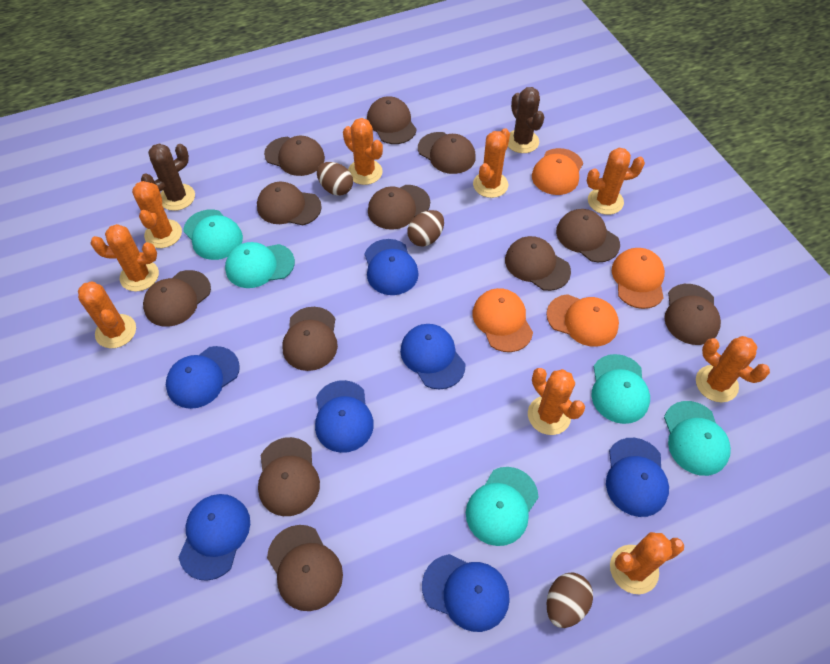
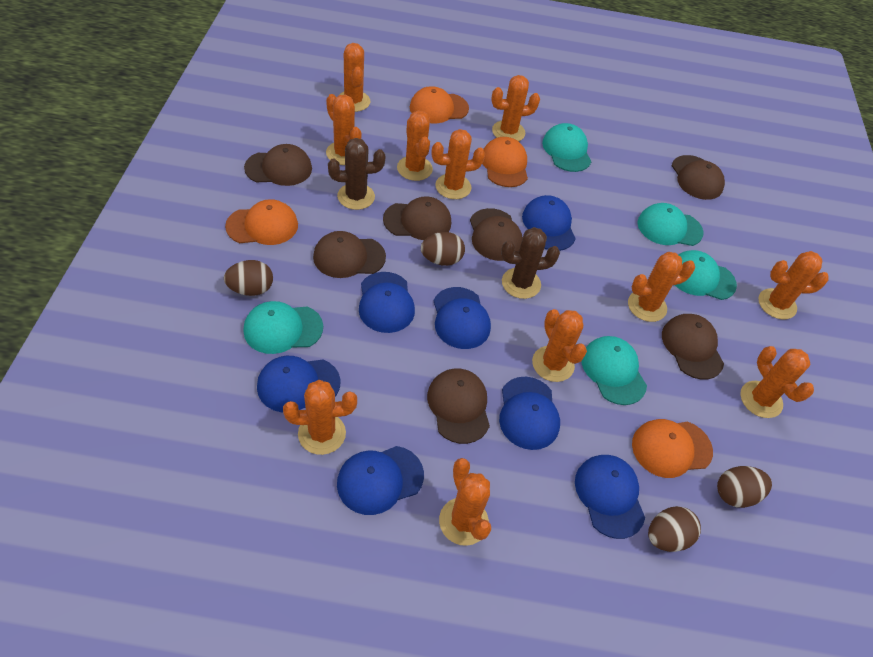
brown cap: [143,270,211,327] [257,182,322,225] [258,437,320,516] [264,136,325,176] [267,525,343,611] [282,307,338,371] [367,96,417,144] [368,185,430,230] [418,132,476,174] [505,236,571,291] [556,209,620,262] [664,284,721,345] = 12 -> [244,144,312,186] [313,231,386,278] [383,196,451,240] [427,368,490,444] [470,208,523,261] [662,314,724,380] [672,155,725,200] = 7
brown egg: [317,162,353,196] [407,210,444,247] [546,573,593,628] = 3 -> [224,260,273,296] [421,232,465,266] [648,506,701,552] [717,466,772,508] = 4
orange cactus: [78,282,136,348] [90,224,159,292] [132,181,182,248] [343,118,383,185] [473,128,510,198] [528,368,585,435] [587,148,645,215] [610,532,684,594] [696,336,770,402] = 9 -> [283,380,357,455] [326,94,361,165] [338,43,370,112] [397,111,433,181] [432,129,485,199] [439,458,491,546] [491,75,540,142] [532,309,587,382] [628,252,695,322] [740,346,814,418] [758,251,829,319] = 11

